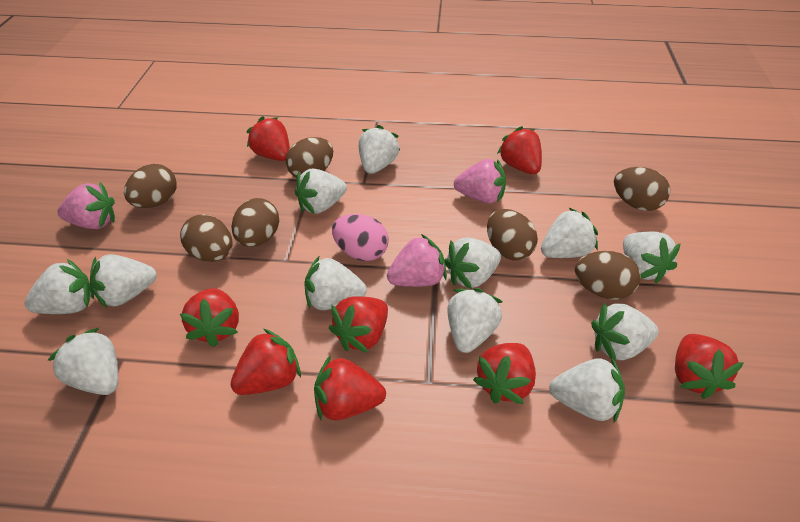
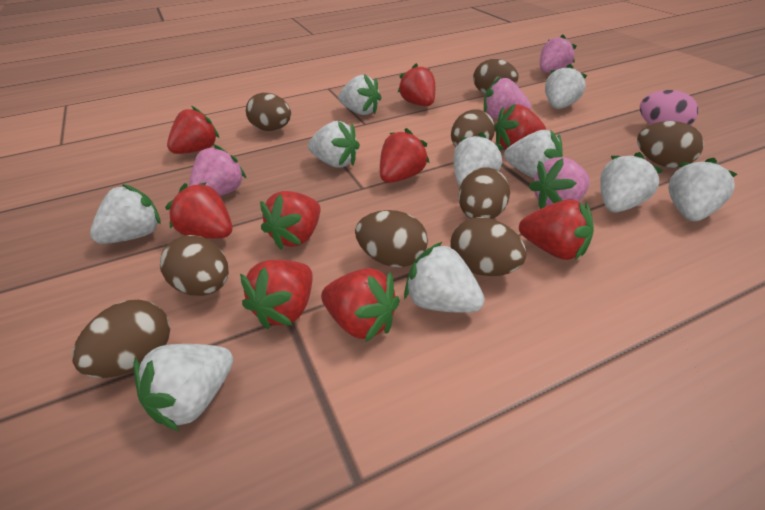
brown egg: [124,164,177,208] [180,214,233,262] [231,198,279,247] [285,137,333,178] [487,209,538,261] [575,251,641,299] [614,167,670,211] = 7 -> [72,300,170,378] [160,235,229,296] [246,93,291,131] [355,210,428,267] [450,217,527,276] [451,109,495,147] [458,168,510,219] [473,59,519,93] [637,121,704,168] = 9
pink strawberry: [57,182,115,229] [387,234,447,287] [454,159,506,204] = 3 -> [189,144,246,196] [484,76,531,119] [529,157,590,209] [540,34,576,73] = 4
red strawberry: [180,288,239,347] [230,329,301,395] [246,116,290,161] [314,355,386,420] [329,296,388,353] [473,343,536,404] [497,126,542,174] [675,334,744,399] = 8 -> [165,182,232,239] [167,106,220,154] [240,260,313,329] [260,191,321,250] [321,268,400,342] [380,128,430,183] [398,63,435,106] [495,104,546,149] [519,199,594,260] = 9
white strawberry: [24,259,94,314] [47,328,118,395] [90,254,157,308] [295,169,347,214] [304,255,367,310] [359,125,400,174] [444,237,501,290] [447,288,502,353] [541,208,598,258] [549,357,625,423] [591,303,658,361] [623,231,681,283] = 12 -> [90,184,161,244] [133,344,233,432] [308,121,360,168] [338,74,382,115] [404,242,485,313] [453,132,503,186] [504,130,563,178] [545,64,587,109] [600,152,663,212] [668,158,738,221] = 10

